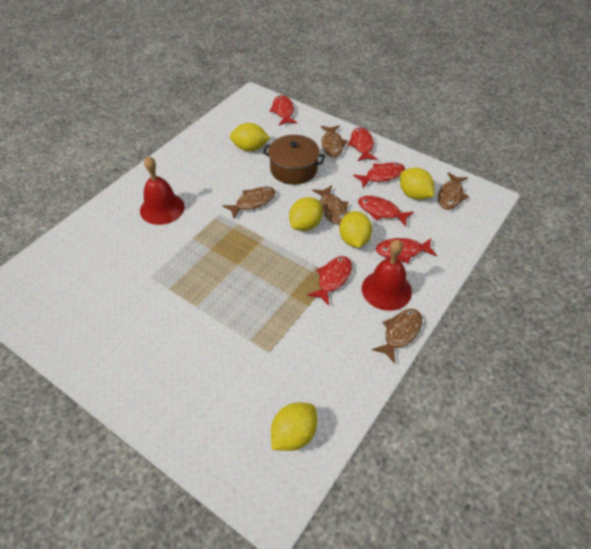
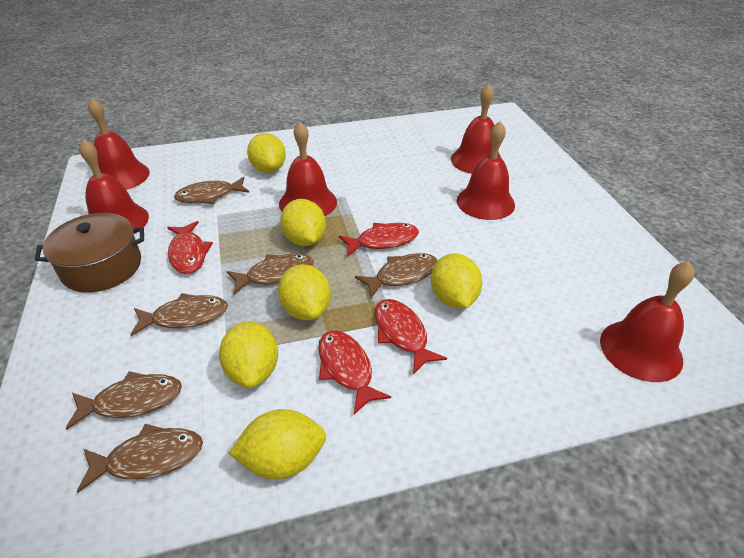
brown fish: [222,186,276,218] [312,185,348,225] [321,125,348,157] [372,309,422,364] [438,172,469,210] = 5 -> [66,371,182,430] [76,424,203,493] [130,293,228,336] [174,177,249,204] [227,253,314,294] [355,253,438,298] = 6
red bell: [140,156,185,225] [362,240,412,311] = 2 -> [79,139,149,234] [88,97,150,190] [279,122,337,216] [451,84,501,174] [457,121,515,220] [600,261,695,382] = 6
red fish: [269,95,297,125] [307,256,352,305] [347,127,377,161] [353,162,405,188] [358,196,414,227] [376,238,437,264] = 6 -> [167,221,213,274] [318,330,391,415] [339,223,419,257] [375,299,447,374] = 4
yellow lemon: [230,123,270,152] [271,403,317,451] [289,197,323,231] [339,211,372,248] [400,168,434,200] = 5 -> [219,321,278,388] [229,409,326,479] [247,133,286,173] [278,264,331,320] [280,199,326,246] [431,253,482,308] = 6

